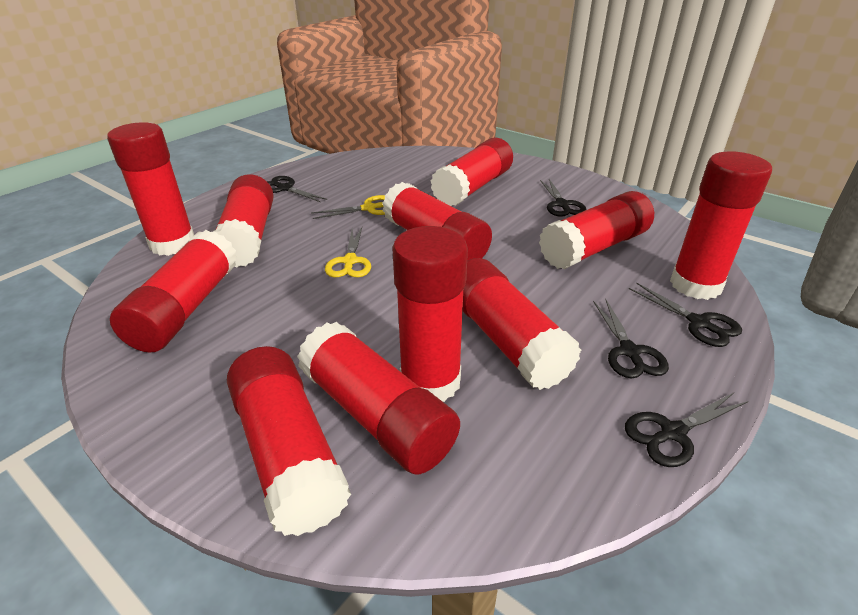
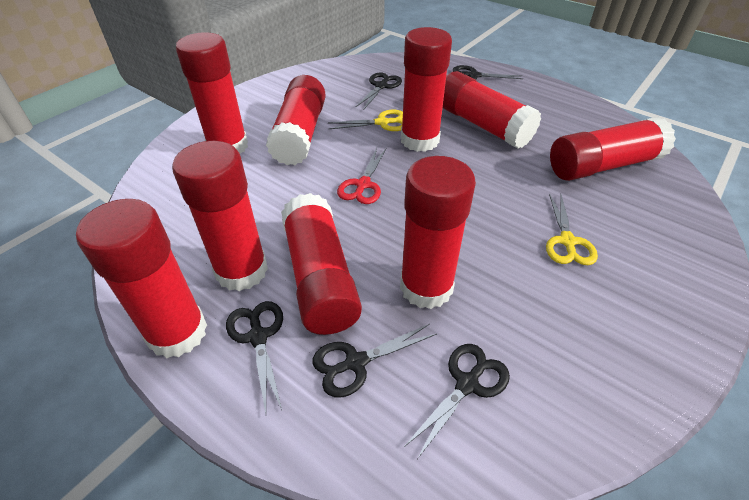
red glue stick: [107,122,194,256] [110,230,238,353] [214,174,274,267] [227,346,351,536] [297,322,460,474] [382,182,492,260] [393,226,468,402] [431,137,513,206] [463,258,581,390] [539,191,654,269] [670,152,772,300] = 11 -> [76,199,207,358] [172,141,268,291] [176,33,248,154] [266,75,326,165] [281,193,362,335] [400,156,476,309] [401,27,452,152] [443,71,541,149] [550,117,676,181] = 9
red scissors: none = 0 -> [337,148,386,204] = 1

